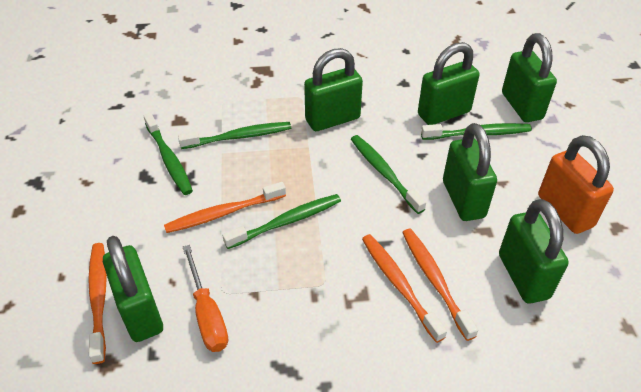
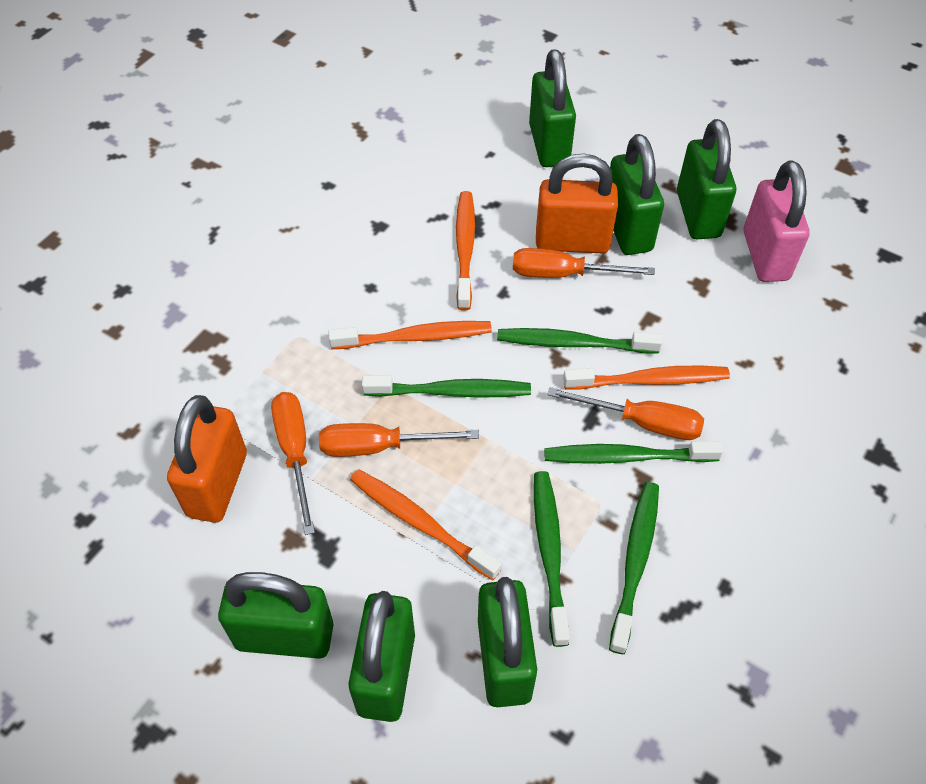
orange padlock: [538,135,614,234] = 1 -> [167,395,247,523] [536,154,618,253] = 2
orange screwdriver: [183,245,228,352] = 1 -> [271,392,315,535] [319,423,479,457] [513,248,655,278] [547,387,704,440] = 4
pink padlock: none = 0 -> [744,160,810,282] = 1

